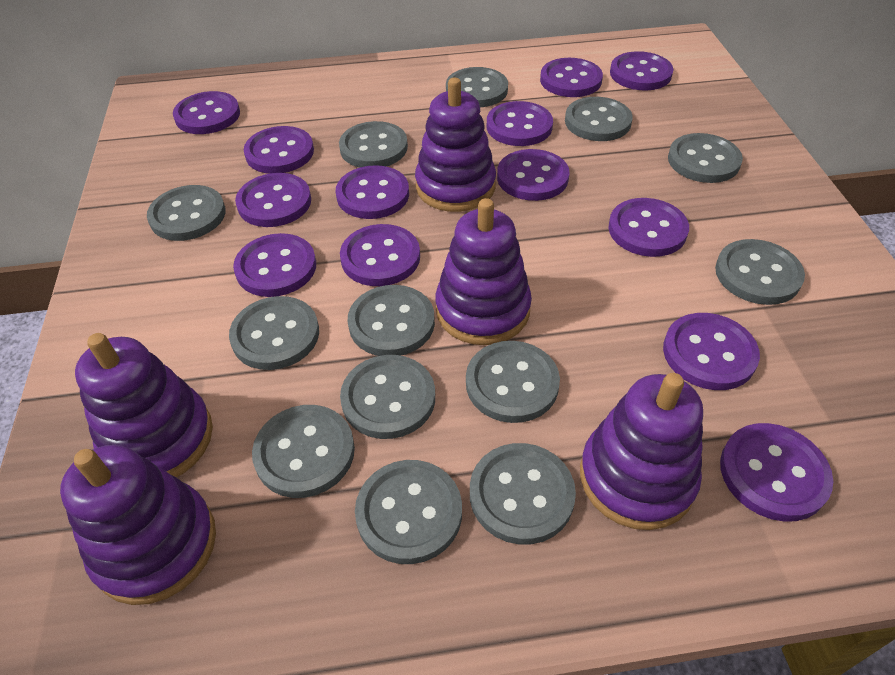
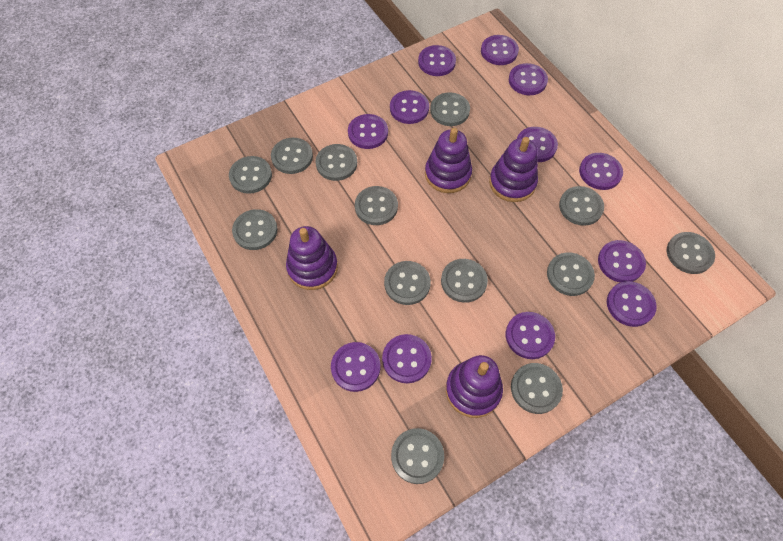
purple button: [173,91,240,134] [233,233,316,297] [235,173,311,227] [244,126,314,174] [336,165,409,219] [340,224,420,286] [487,101,553,146] [497,149,570,201] [540,58,603,97] [608,198,689,257] [610,51,674,90] [663,313,760,390] [720,423,833,522] = 13 -> [331,342,381,392] [348,114,388,149] [382,334,432,383] [390,90,429,124] [418,45,456,76] [481,35,519,65] [506,312,555,359] [509,63,548,95] [517,127,558,162] [579,153,623,190] [598,240,646,283] [607,281,657,327] = 12
purple stacking toy: [60,445,216,605] [75,333,213,477] [415,78,496,212] [435,198,532,345] [580,373,703,530] = 5 -> [286,226,338,290] [425,128,472,193] [446,355,503,418] [489,137,538,202] = 4

